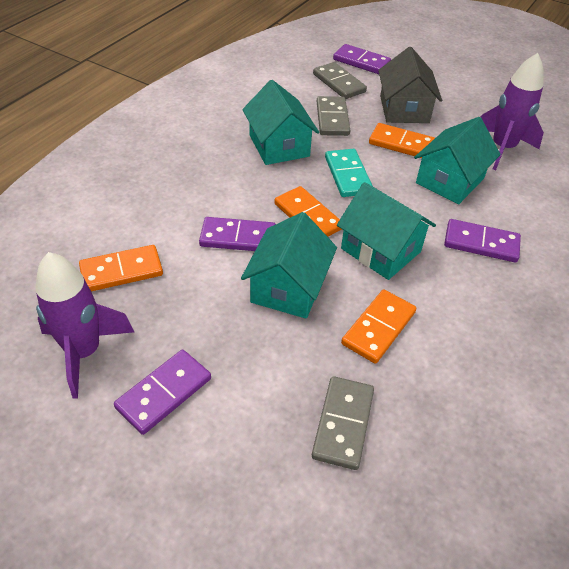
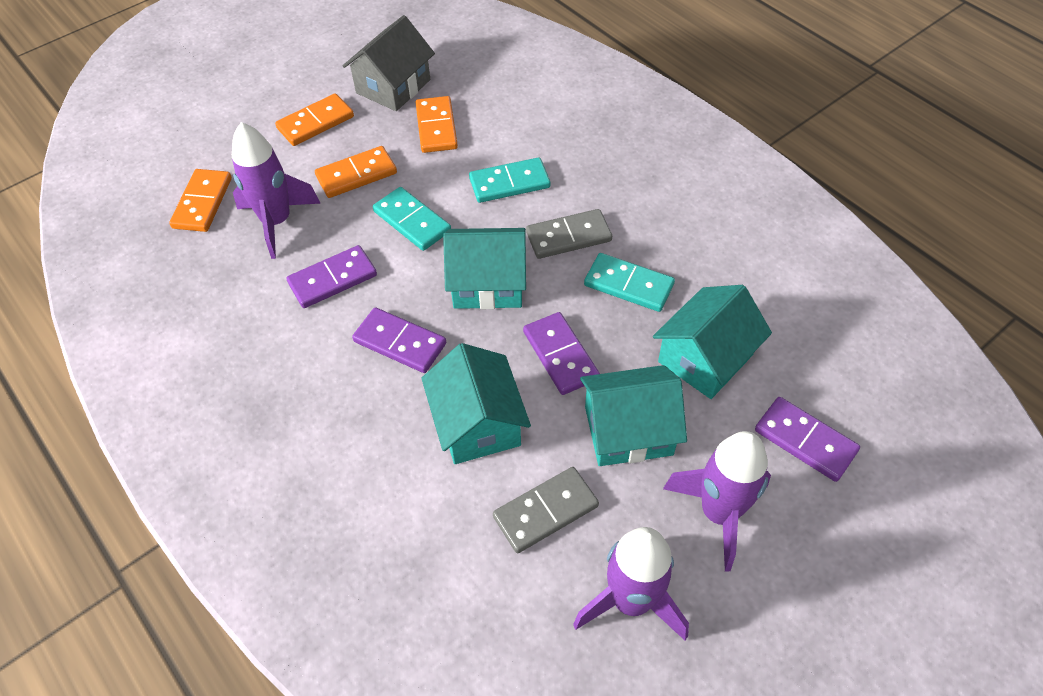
grey domino: [312,376,374,470] [313,62,367,99] [317,96,350,136] = 3 -> [493,467,599,553] [526,209,612,259] = 2
purple rocket: [35,252,134,399] [481,53,544,170] = 2 -> [232,122,321,259] [573,527,689,641] [663,431,771,571] = 3
turquoise domino: [325,149,373,197] = 1 -> [373,187,451,251] [469,157,550,203] [584,253,675,312] = 3

